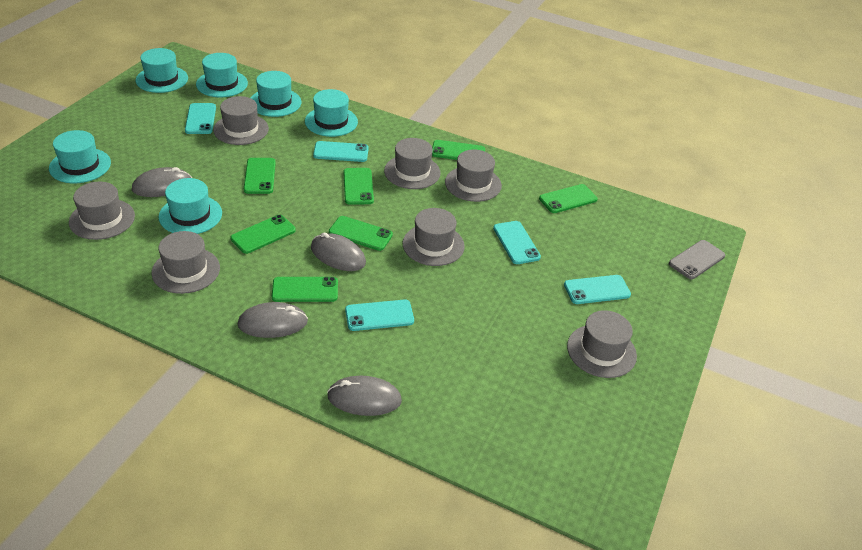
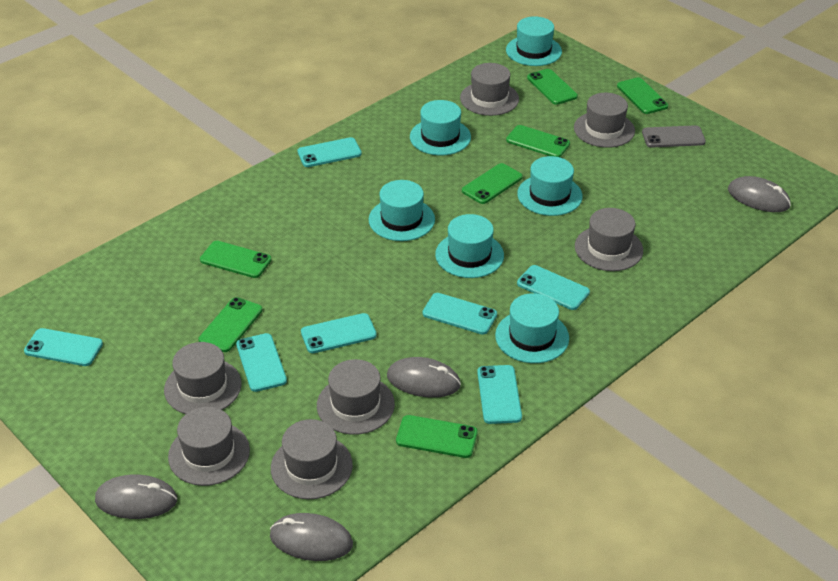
turquoise phone: [185,103,216,134] [313,141,369,162] [345,300,414,331] [493,221,541,264] [564,275,631,304] = 5 -> [24,328,103,366] [236,333,287,392] [297,137,362,167] [301,313,377,353] [422,293,497,335] [477,365,522,424] [517,265,590,310] = 7

